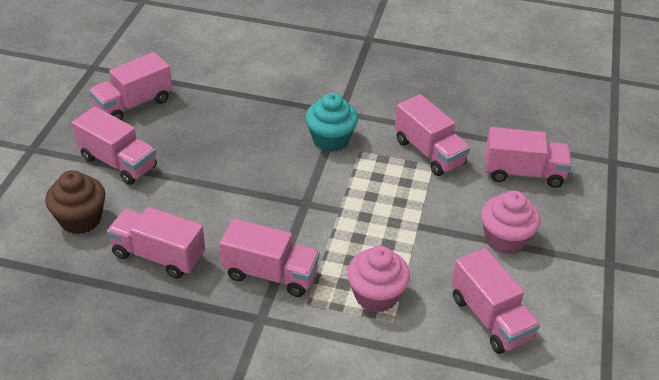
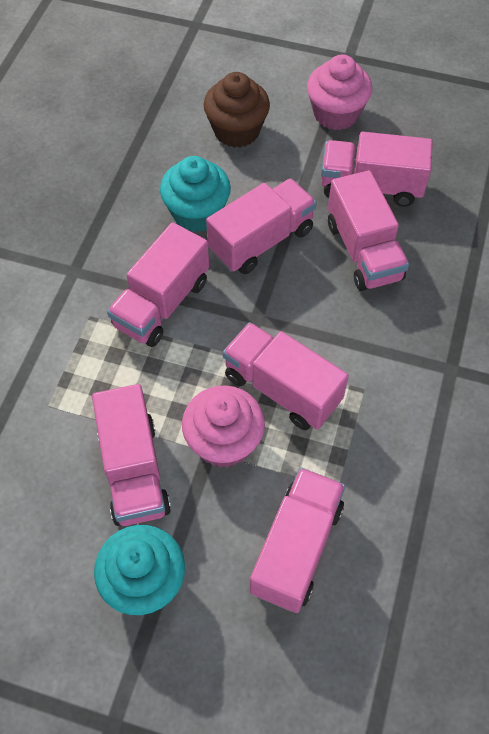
turquoise cupcake: [305,93,358,152] = 1 -> [94,525,185,615] [160,156,231,232] = 2

